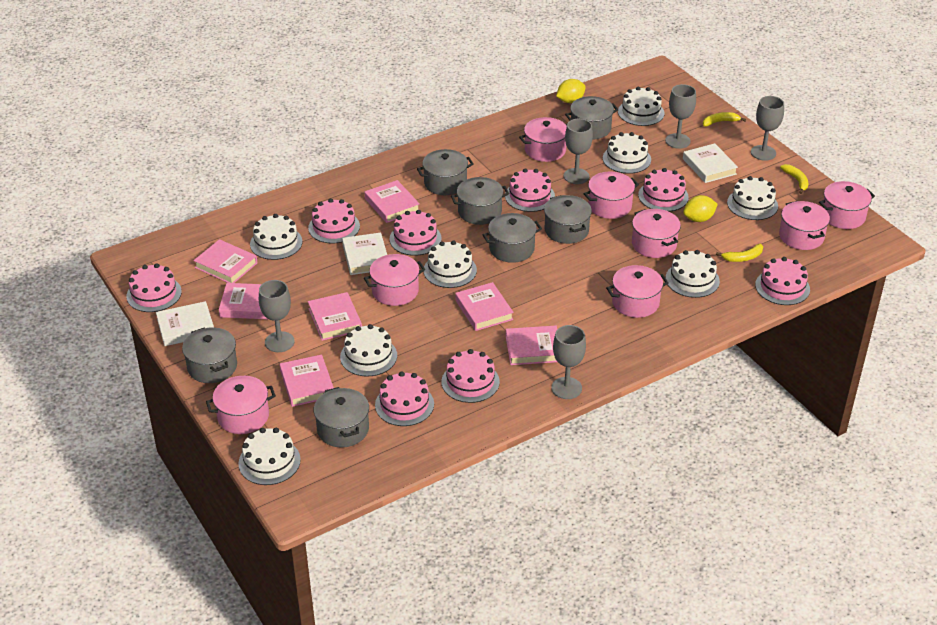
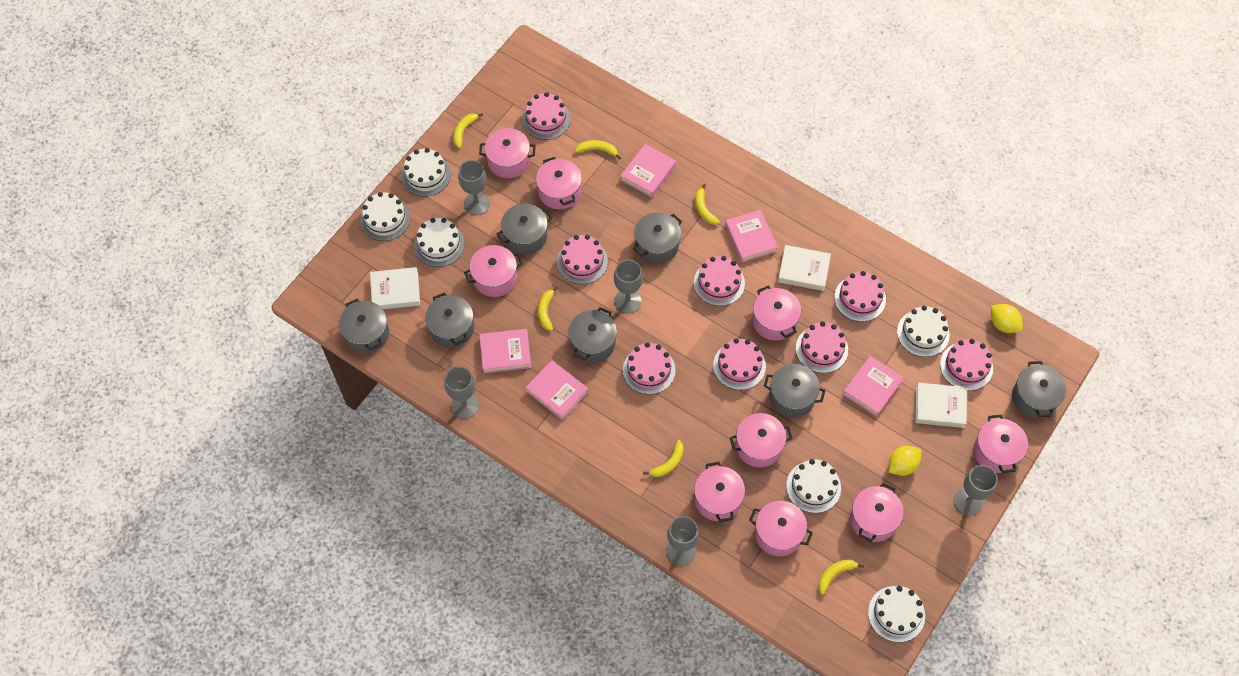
pink book: [194,239,258,283] [219,283,268,319] [280,355,334,407] [308,292,362,341] [365,180,420,223] [455,282,514,331] [506,325,557,365] = 7 -> [479,329,531,373] [525,360,588,420] [621,144,676,198] [725,210,778,263] [843,356,904,417] = 5
pink pot: [206,376,276,434] [364,254,425,306] [519,117,567,162] [584,172,639,219] [606,265,668,318] [632,209,681,258] [779,201,830,250] [819,181,875,229] = 8 -> [464,245,523,297] [479,128,536,178] [536,157,582,210] [694,462,745,522] [730,413,792,468] [749,501,813,556] [752,286,801,341] [850,483,904,542] [973,415,1028,473] = 9
white cake: [238,428,301,485] [250,214,302,260] [340,324,397,376] [423,240,477,288] [603,132,651,174] [618,87,664,126] [666,250,720,298] [727,176,778,220] = 8 -> [360,192,410,241] [401,148,451,196] [414,218,465,267] [786,459,841,513] [868,586,925,642] [897,306,950,357] = 6
yellow banana: [703,112,746,126] [716,244,763,262] [780,164,808,194] = 3 -> [453,113,483,148] [538,286,558,331] [575,140,621,160] [643,440,684,477] [695,184,720,225] [818,559,864,595] = 6

